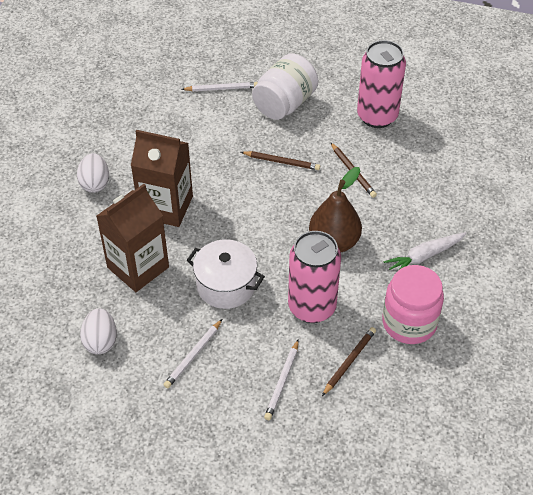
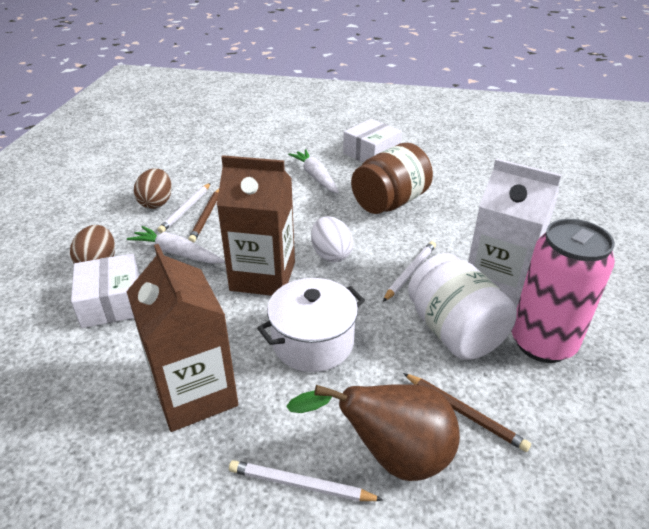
brown egg: none = 0 -> [70,225,115,263] [134,168,172,209] = 2
brown jar: none = 0 -> [351,143,433,214] = 1
brown pencil: [241,151,320,170] [322,327,376,396] [330,142,377,198] = 3 -> [188,189,219,243] [403,373,531,452] = 2
pink can: [288,231,341,323] [357,40,406,128] = 2 -> [512,219,615,363] = 1
pink jar: [382,265,444,344] = 1 -> none = 0
white box: none = 0 -> [71,254,140,328] [343,119,402,163] = 2
white carrot: [383,232,467,270] = 1 -> [127,226,225,264] [288,149,339,194] = 2
white carton: none = 0 -> [468,158,562,310] = 1
white egg: [77,153,109,193] [80,308,117,354] = 2 -> [311,216,353,262] = 1

